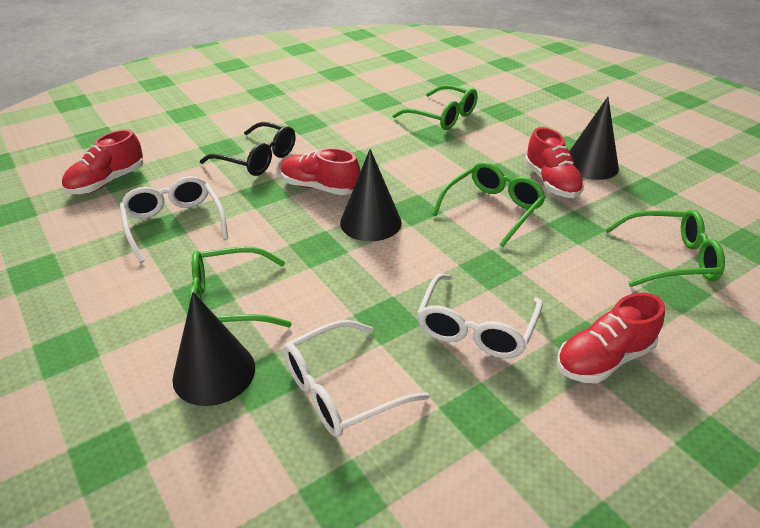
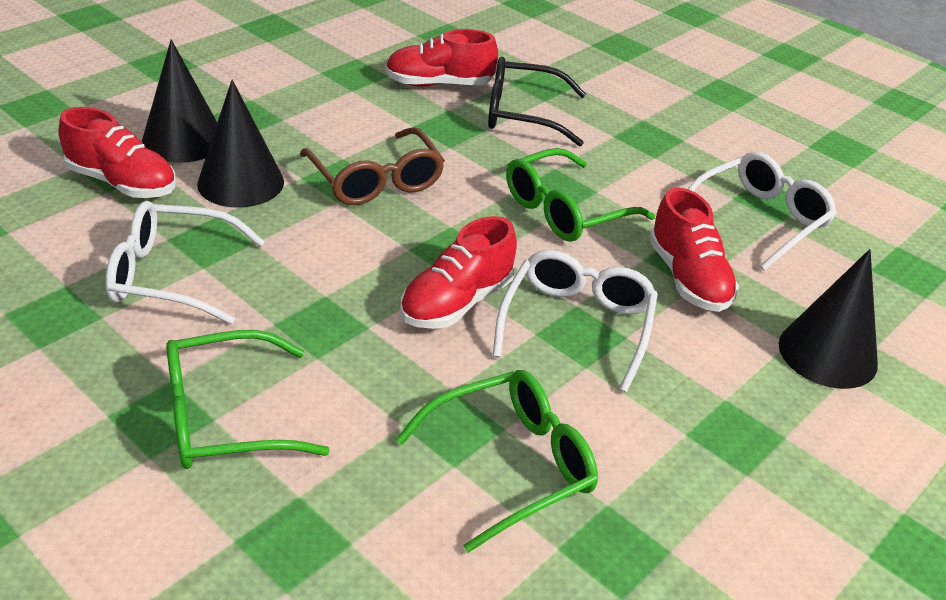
brown glasses: none = 0 -> [300,127,445,205] = 1
green glasses: [189,247,292,327] [392,85,478,130] [432,162,546,247] [605,209,725,287] = 4 -> [166,330,330,469] [395,370,598,553] [506,148,655,242] = 3

